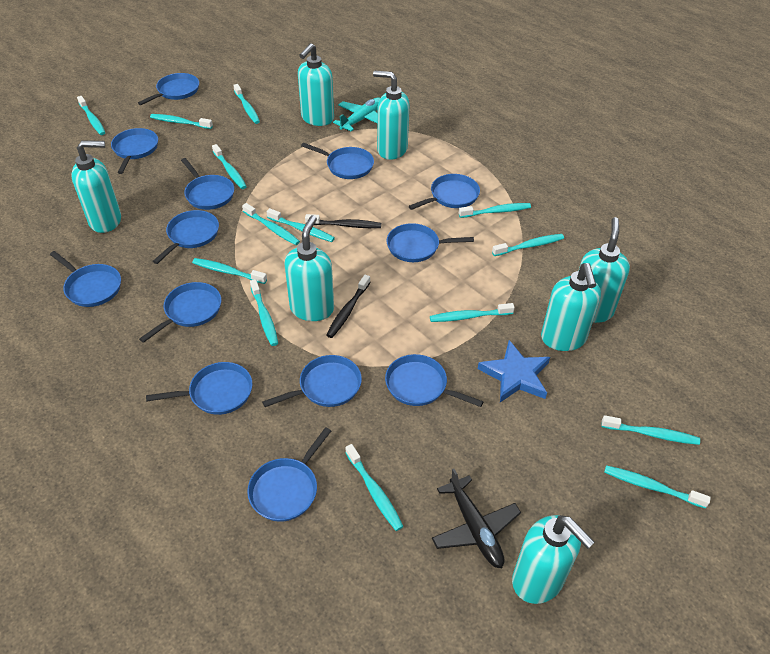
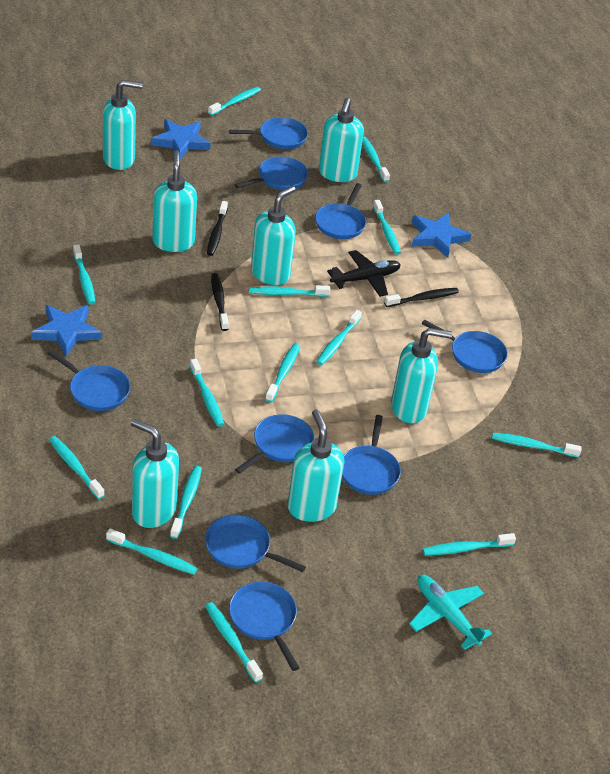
black toothbrush: [305,214,381,228] [326,275,370,338] = 2 -> [207,201,228,256] [211,273,229,331] [384,288,459,307] = 3
blue pan: [50,251,121,307] [111,128,158,174] [138,73,199,105] [139,282,221,343] [146,362,253,415] [152,210,219,264] [181,158,234,210] [247,427,331,522] [262,355,362,407] [301,143,374,179] [385,354,484,407] [386,223,474,262] [409,174,480,210] = 13 -> [47,349,130,411] [205,514,306,572] [229,117,308,149] [229,582,299,671] [235,157,308,190] [235,414,315,474] [315,183,366,239] [342,415,401,495] [422,319,508,373] = 9
blue star: [478,340,550,402] = 1 -> [31,305,102,357] [151,119,211,159] [412,213,471,258] = 3

